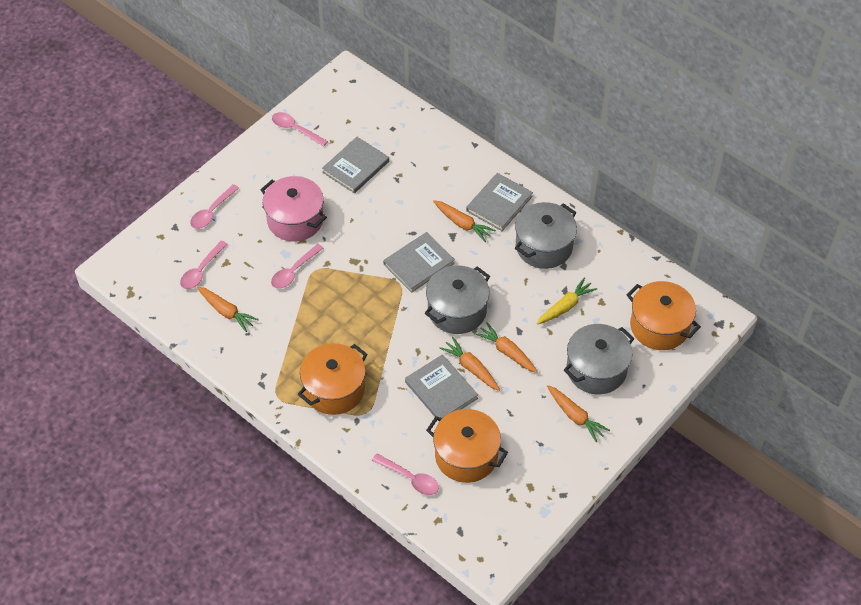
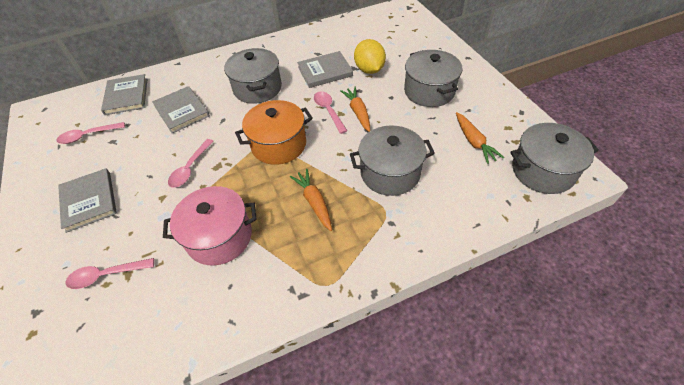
grey pot: [425,265,490,334] [515,202,577,269] [564,324,635,394] = 3 -> [224,48,282,104] [350,125,435,196] [404,50,463,107] [510,123,599,194] = 4
orange carrot: [197,287,259,332] [433,200,496,242] [439,337,500,391] [474,322,538,373] [547,385,610,442] = 5 -> [290,169,332,231] [340,87,370,132] [456,112,504,164] = 3
orange pot: [298,343,368,415] [426,409,508,483] [627,281,701,350] = 3 -> [235,100,313,165] = 1
pink spoon: [180,240,227,289] [190,184,239,229] [271,244,324,289] [272,112,328,147] [372,453,439,495] = 5 -> [56,122,125,144] [65,258,154,289] [168,139,213,188] [314,91,347,134] = 4
yellow carrot: [536,277,597,325] = 1 -> none = 0
yellow lemon: none = 0 -> [354,39,386,74] = 1

